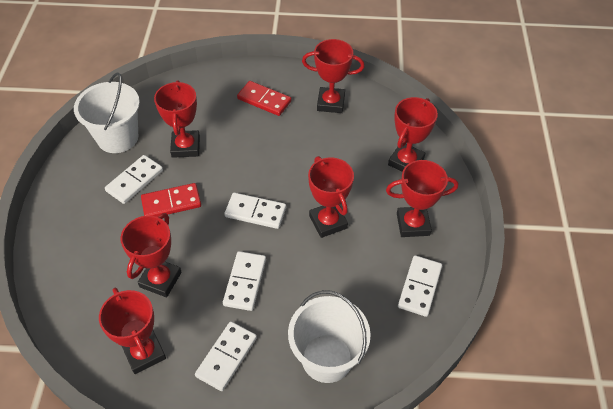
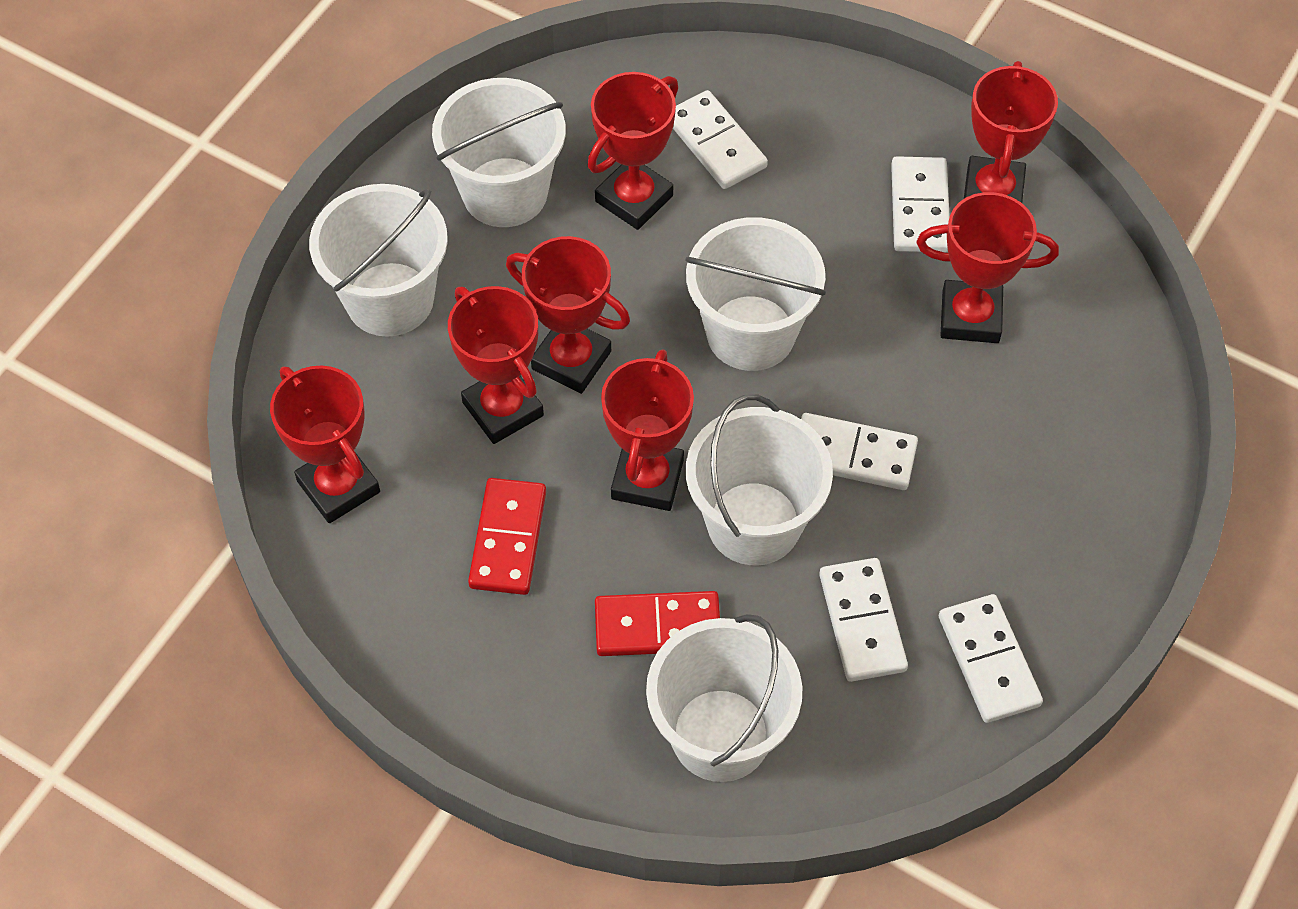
white bucket: [74,72,140,153] [288,290,371,383] = 2 -> [309,184,448,337] [432,78,566,227] [646,614,802,782] [685,217,826,371] [686,395,833,565] = 5

